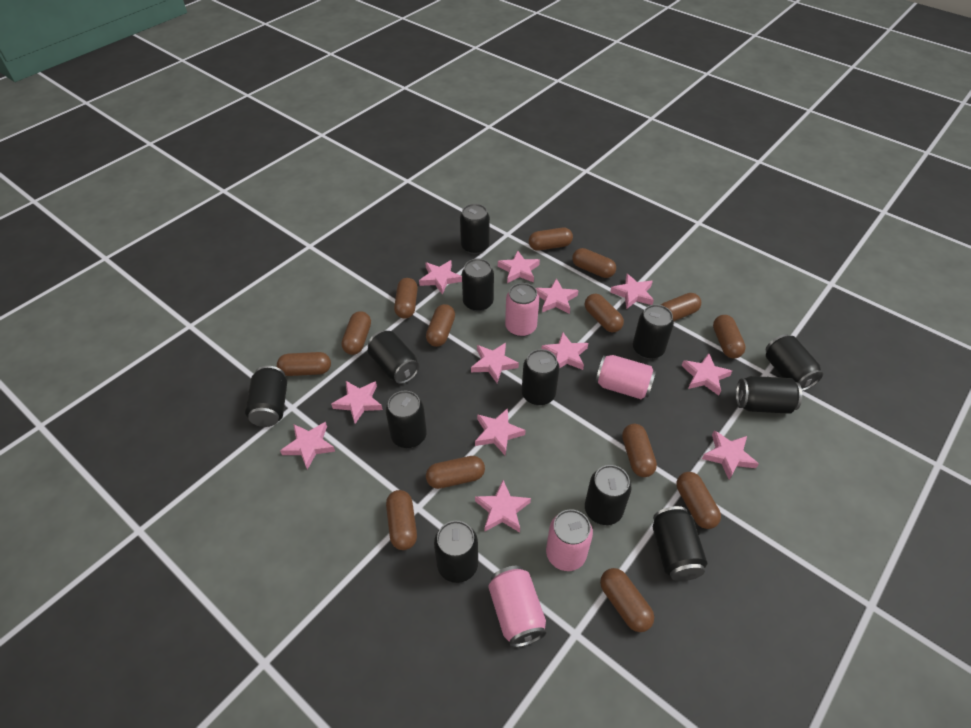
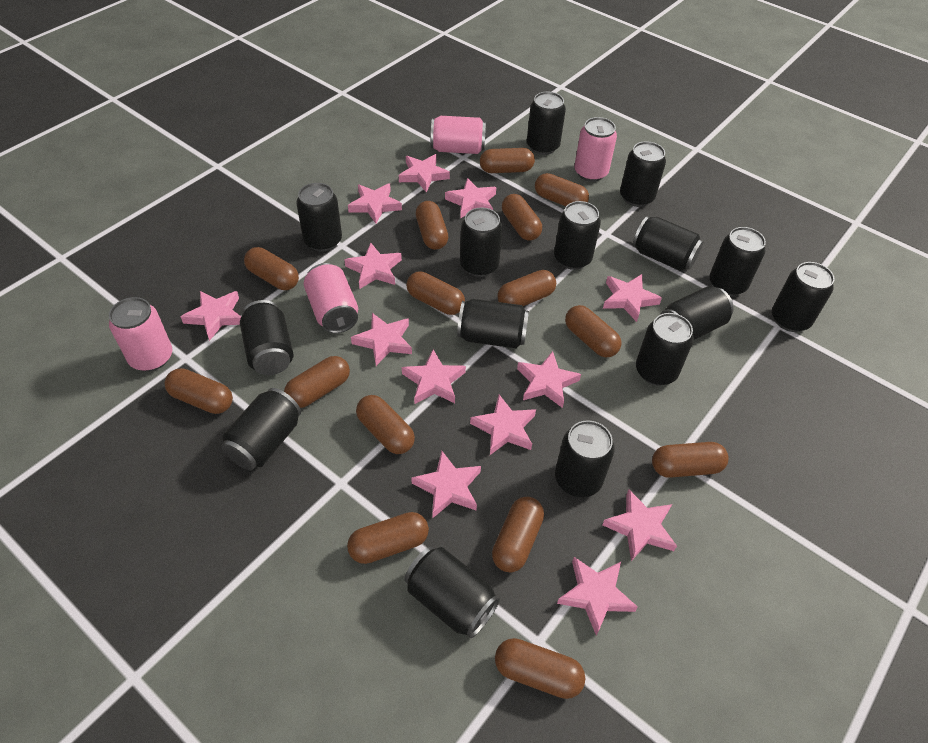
black can: [245,366,287,427] [368,330,420,384] [386,391,427,448] [434,521,478,583] [460,204,490,254] [462,259,494,312] [522,349,560,406] [585,465,632,525] [633,304,674,359] [653,506,707,581] [736,376,802,414] [766,334,823,391] = 12 -> [221,388,301,470] [240,300,294,375] [296,183,342,252] [404,546,500,638] [457,299,529,348] [460,207,503,277] [527,92,566,155] [554,201,601,270] [555,420,614,497] [620,141,666,207] [633,216,704,271] [636,313,694,386] [660,286,734,340] [709,227,766,296] [772,262,834,332] = 15
brown capsule: [277,352,331,376] [341,311,371,355] [386,490,417,550] [394,278,418,319] [426,304,455,347] [426,456,485,489] [529,228,573,251] [572,248,616,278] [585,294,624,332] [600,568,654,632] [622,424,657,477] [661,293,701,321] [676,472,721,529] [713,315,746,358] = 14 -> [165,368,233,414] [244,247,299,290] [284,356,350,408] [347,512,429,564] [356,395,415,454] [406,271,465,315] [416,201,448,250] [480,148,535,173] [492,497,544,572] [495,638,585,699] [497,270,556,306] [502,194,542,241] [535,173,589,206] [565,305,621,358] [652,442,729,478] = 15
pink star: [280,422,335,470] [331,381,383,424] [419,260,462,295] [471,343,519,383] [475,408,526,455] [475,480,531,532] [498,250,540,283] [536,278,579,314] [541,332,588,370] [610,274,654,309] [681,353,732,396] [702,430,759,480] = 12 -> [181,291,241,341] [344,243,402,289] [348,183,402,224] [351,313,412,366] [399,154,450,192] [402,349,466,404] [411,451,481,518] [445,178,496,219] [470,395,536,455] [517,351,581,408] [557,557,638,636] [603,274,662,322] [603,490,677,561] = 13

